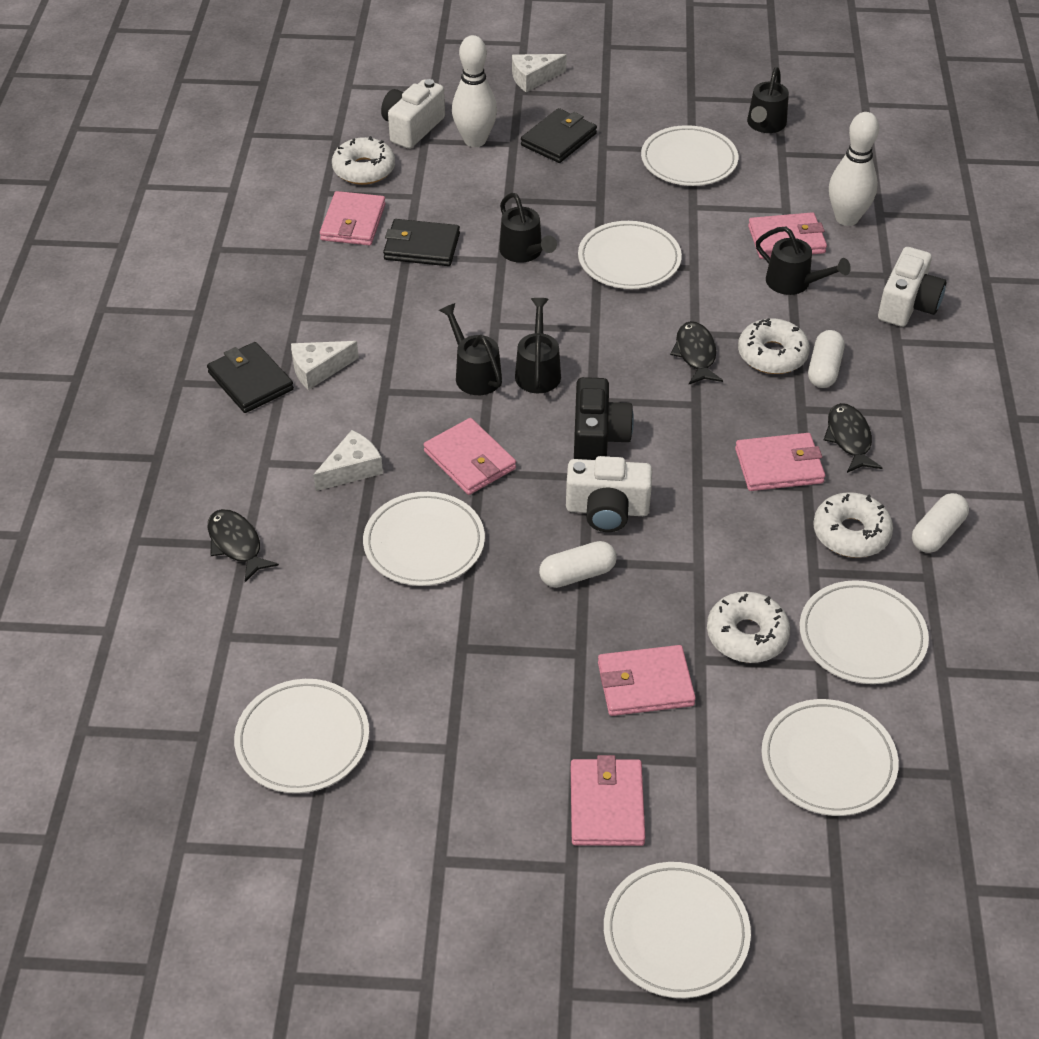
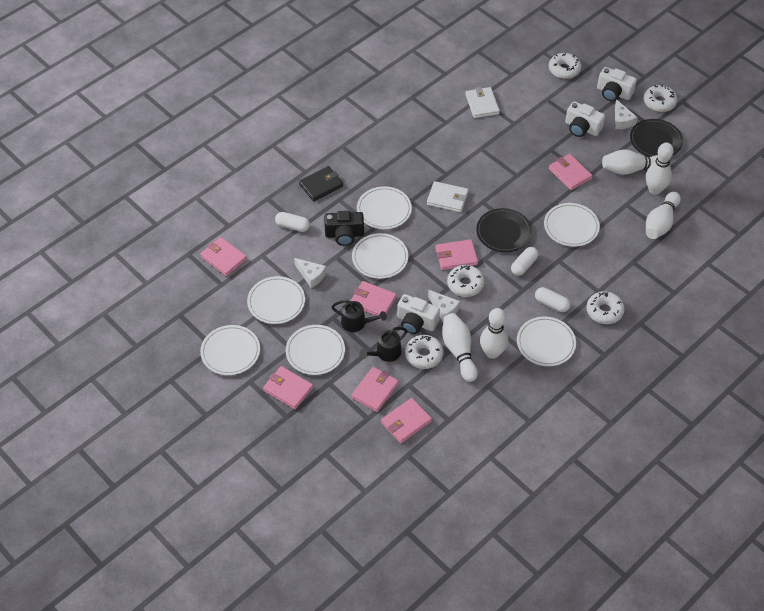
black fish: [208,509,279,582] [670,321,723,384] [824,403,883,473] = 3 -> none = 0
black plate: none = 0 -> [476,208,532,252] [630,119,683,157] = 2
black wallet: [207,342,294,413] [383,219,460,266] [521,108,597,163] = 3 -> [299,166,343,201] = 1
black watering can: [439,303,502,395] [499,193,557,263] [515,298,561,393] [747,67,789,133] [756,227,851,295] = 5 -> [331,300,387,332] [359,327,407,362] = 2
pink wallet: [320,191,386,245] [424,418,516,495] [571,755,645,846] [598,645,696,716] [735,433,825,491] [748,212,827,259] = 6 -> [200,237,247,276] [263,366,313,409] [351,281,397,316] [351,367,399,412] [381,398,432,443] [436,239,478,270] [549,154,593,190] = 7
white bowling pin: [452,35,497,147] [829,112,879,226] = 2 -> [443,313,478,382] [480,308,508,359] [602,149,658,175] [646,142,674,195] [646,192,681,239] = 5
white donut: [332,136,395,185] [707,592,790,663] [738,318,810,374] [813,492,893,558] = 4 -> [405,335,444,369] [447,265,484,297] [549,53,581,79] [586,291,625,324] [644,85,677,112] = 5
white wallet: none = 0 -> [427,181,468,213] [465,87,500,118] = 2

